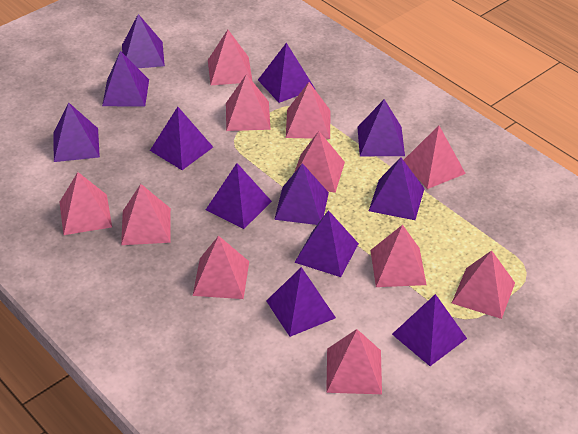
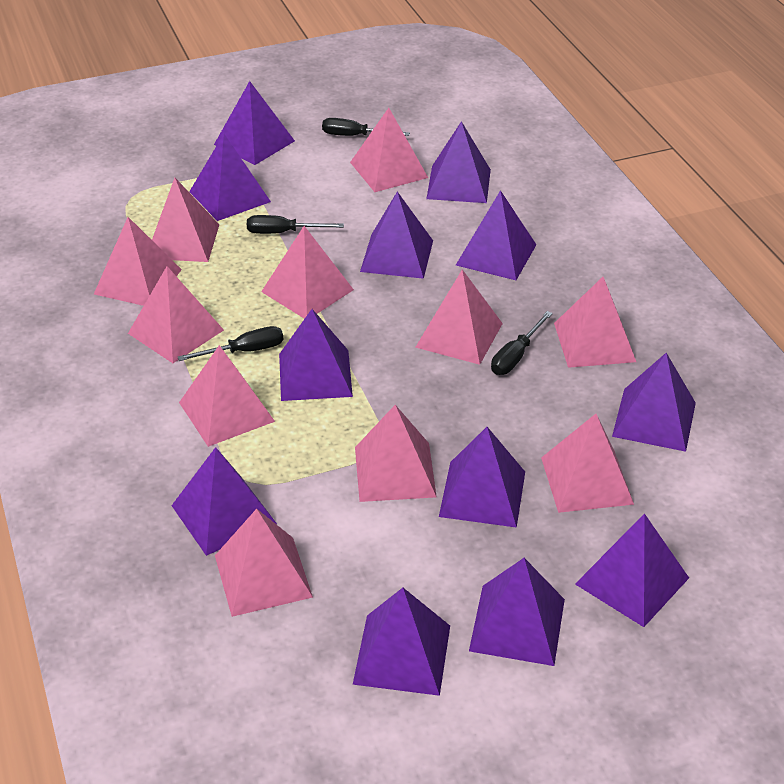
black screwdriver: none = 0 -> [178,326,284,361] [247,215,344,234] [322,118,410,136] [491,311,553,375] = 4

